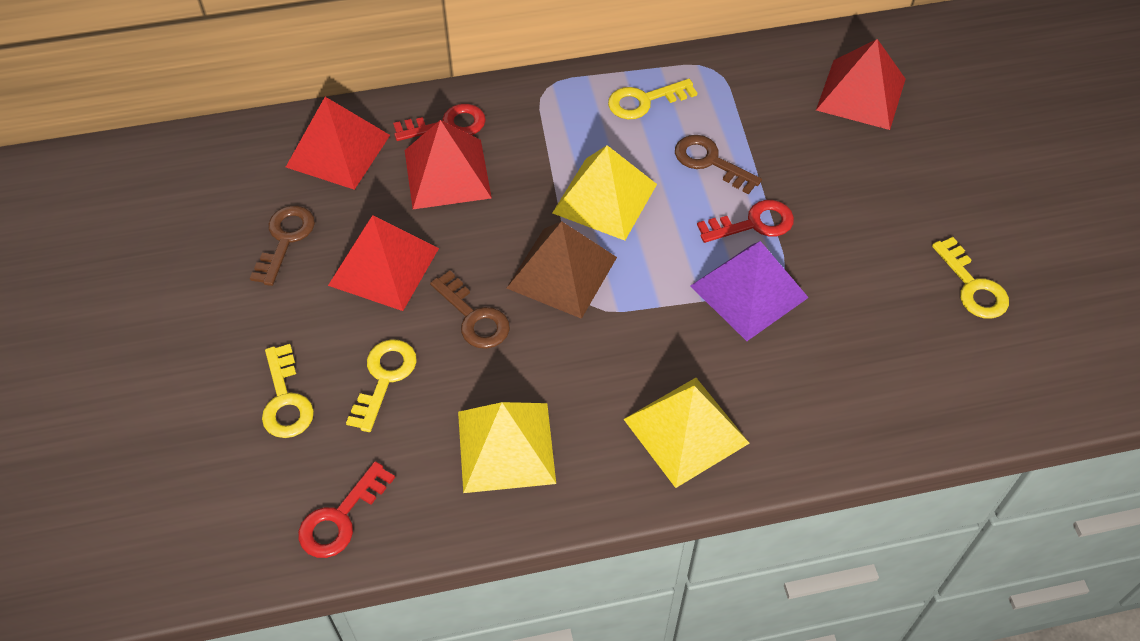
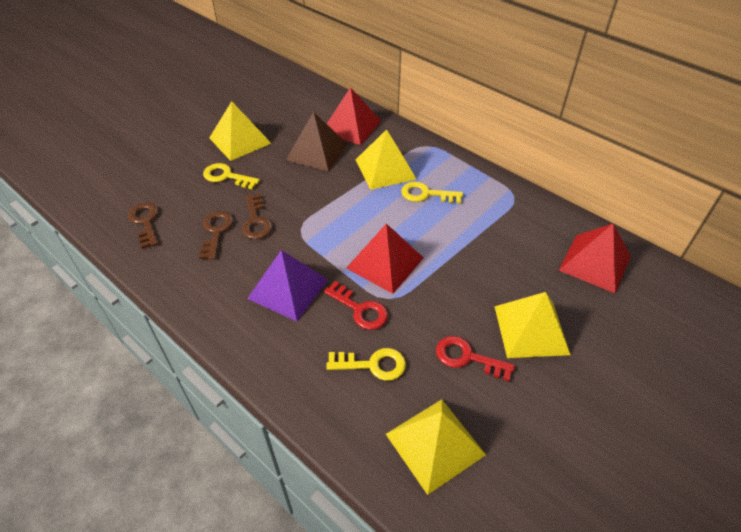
red key: [298,461,395,558] [393,104,486,141] [697,200,794,243] = 3 -> [324,281,388,330] [436,336,515,381] = 2
red pyramid: [286,97,390,190] [328,215,439,311] [405,120,492,209] [816,39,905,130] = 4 -> [327,87,381,145] [346,223,423,294] [559,224,631,293] = 3
yellow key: [262,344,314,438] [346,339,417,432] [608,79,697,119] [932,237,1009,319] = 4 -> [203,163,260,189] [326,348,406,381] [401,182,463,203] = 3
yellow pyramid: [458,402,556,493] [552,145,657,241] [624,378,750,488] = 3 -> [209,101,272,161] [356,129,416,190] [386,399,486,495] [494,292,570,358] = 4

